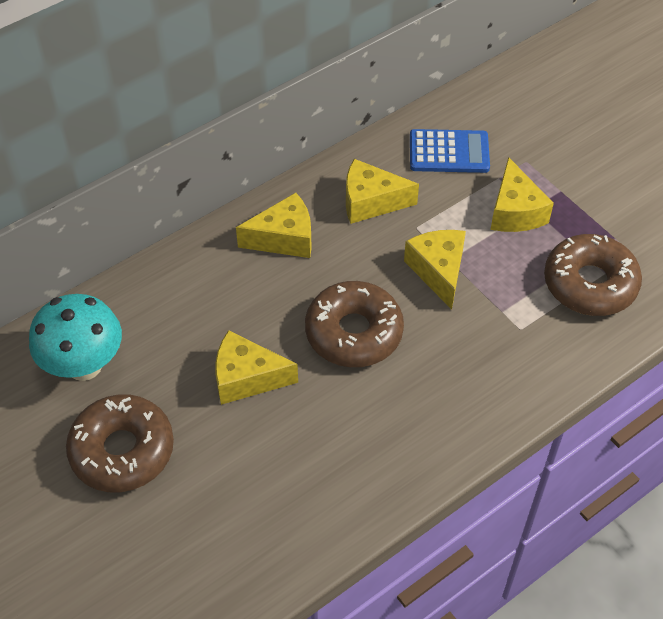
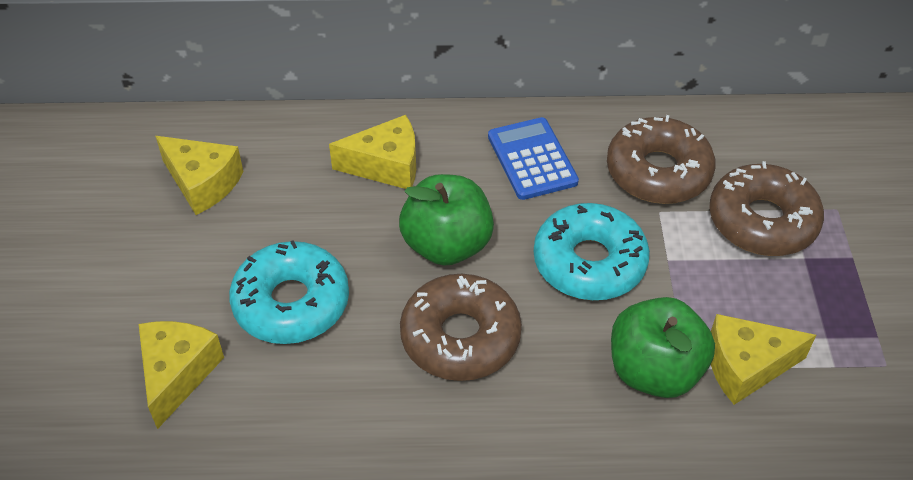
green apple: none = 0 -> [399,174,494,266] [611,297,715,398] = 2
turquoise donut: none = 0 -> [229,240,349,344] [534,203,650,300] = 2
turquoise mushroom: [29,294,122,381] = 1 -> none = 0
yellow cheese: [215,330,298,405] [236,193,312,258] [346,159,419,224] [404,230,466,309] [490,157,554,232] = 5 -> [139,321,224,429] [155,136,244,215] [329,115,416,189] [711,314,816,405] = 4

